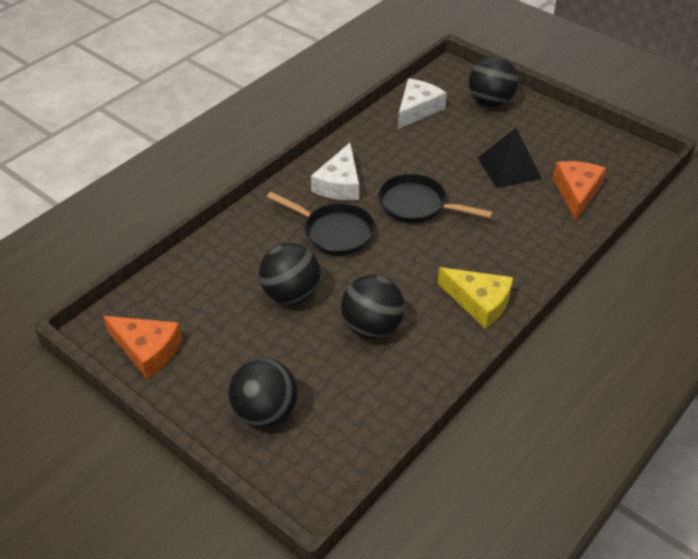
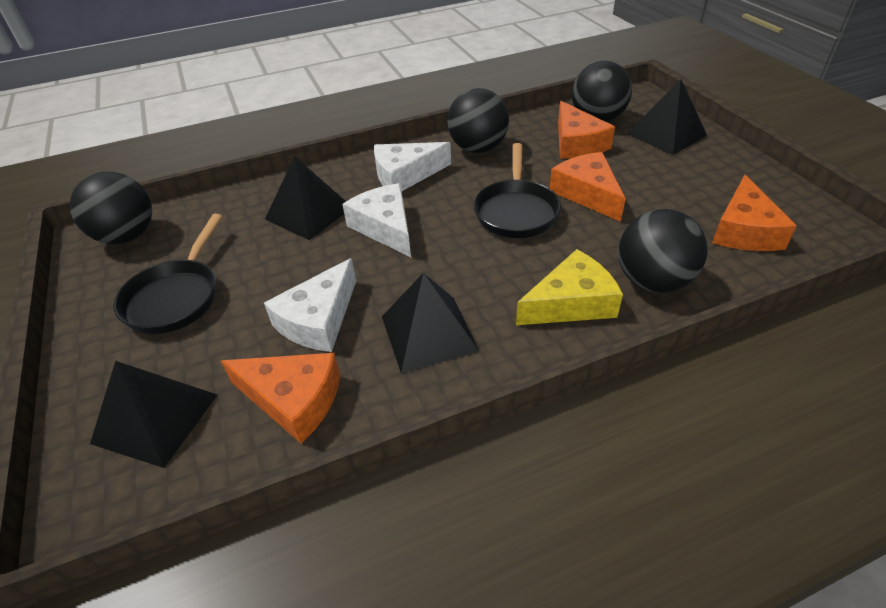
black pyramid: [478,128,542,188] = 1 -> [90,361,217,468] [265,156,346,240] [382,273,479,373] [627,79,707,155] = 4
orange cheese: [103,316,182,379] [553,161,606,221] = 2 -> [221,353,340,443] [549,152,626,222] [558,101,615,159] [712,174,797,251] = 4
white cheese: [311,143,359,200] [398,78,447,129] = 2 -> [264,258,356,352] [342,183,411,257] [374,142,451,191] = 3

